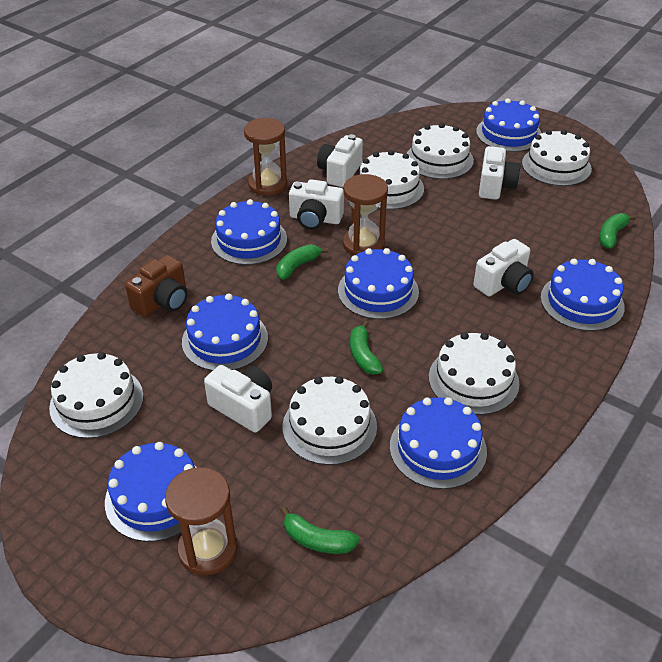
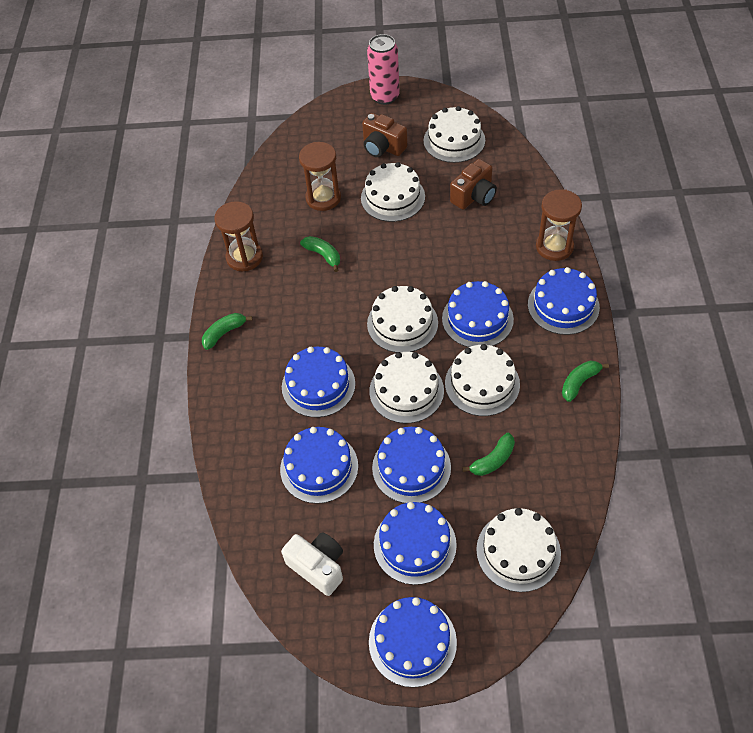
brown camera: [125,255,188,317] = 1 -> [362,113,408,157] [450,159,497,210] = 2
pink can: none = 0 -> [367,34,399,105] = 1
white camera: [204,365,272,433] [289,179,344,230] [317,134,363,187] [473,239,534,296] [479,146,521,200] = 5 -> [281,532,343,596] = 1

